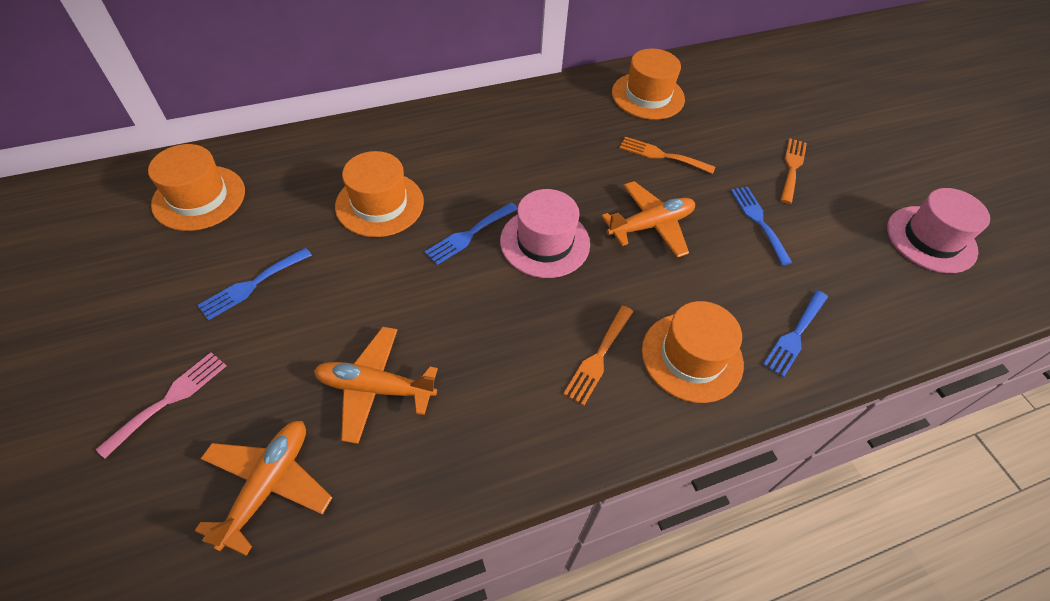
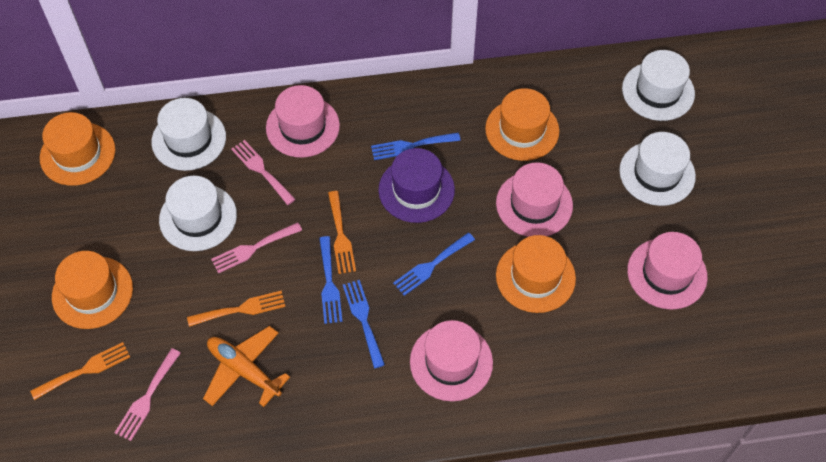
orange plane: [195,421,332,556] [314,327,438,444] [602,181,695,258] = 3 -> [203,326,290,407] = 1
pink fork: [96,352,226,459] = 1 -> [115,348,181,441] [211,222,302,273] [231,140,296,205] = 3
pink hat: [500,189,590,278] [887,188,990,273] = 2 -> [266,85,340,158] [410,320,493,401] [496,162,573,237] [627,232,708,310] = 4
purple hat: none = 0 -> [378,148,455,223] = 1
white hat: none = 0 -> [151,98,226,171] [159,176,237,251] [619,132,696,206] [622,50,695,121] = 4

